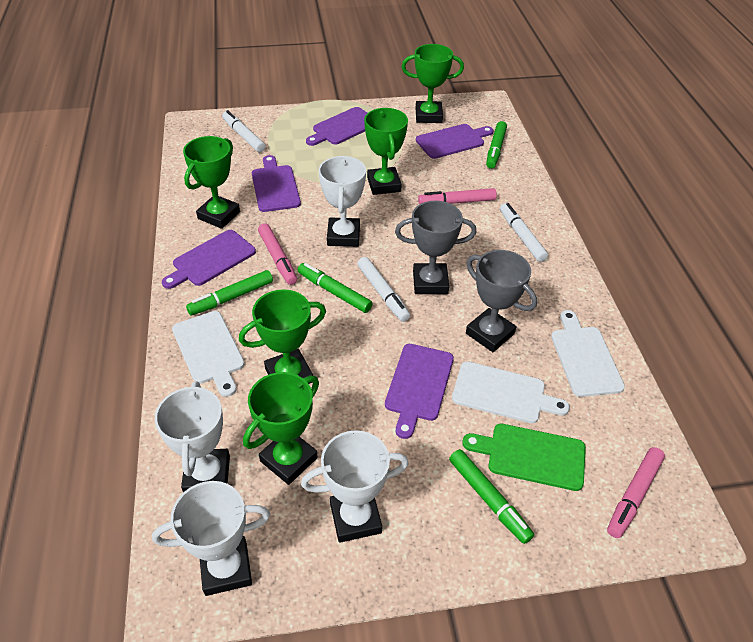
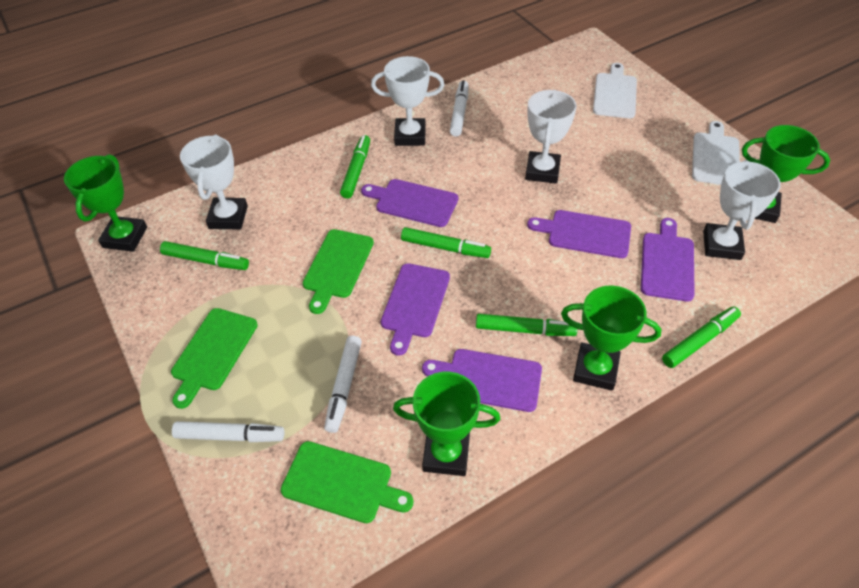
green cutting board: [462,424,586,491] = 1 -> [171,308,258,409] [280,441,414,523] [303,229,374,314] = 3
green marker: [186,270,273,315] [298,263,373,313] [449,449,534,544] [486,121,507,169] = 4 -> [160,241,249,270] [340,135,370,198] [401,227,491,258] [476,314,578,336] [662,306,741,368] = 5
green trophy: [183,136,240,229] [239,289,326,384] [243,372,319,485] [364,108,408,195] [402,44,464,123] = 5 -> [64,154,147,252] [393,372,500,476] [561,285,662,391] [742,125,830,223] = 4
grey trophy: [395,201,476,294] [466,250,537,352] = 2 -> none = 0
pink marker: [258,223,297,285] [418,188,497,205] [607,447,665,538] = 3 -> none = 0
white cutting board: [172,311,244,397] [452,361,570,423] [551,310,625,397] = 3 -> [593,63,637,118] [692,121,740,185] = 2

